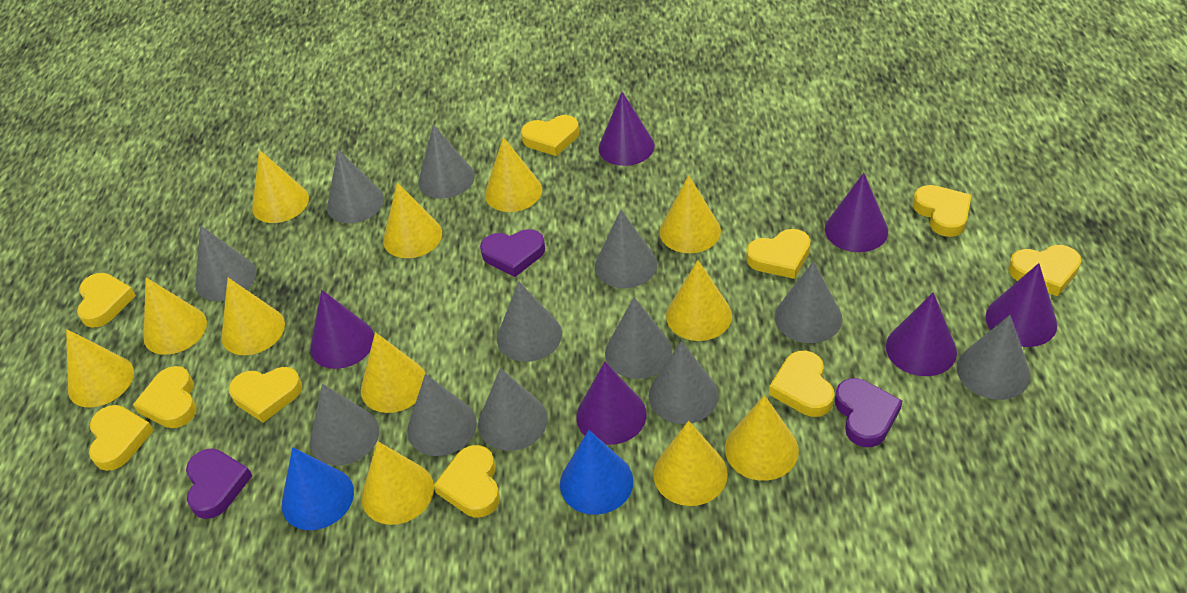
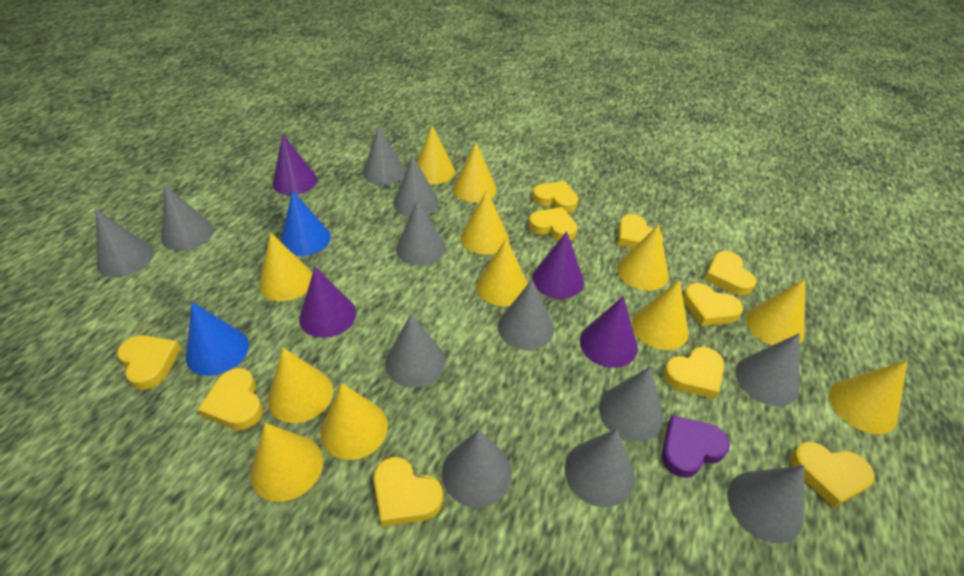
purple cone: [310,290,374,369] [576,362,646,445] [598,92,655,166] [825,173,888,252] [886,292,957,376] [986,263,1057,347] = 6 -> [273,134,318,195] [299,267,356,338] [532,231,584,299] [580,296,638,368] = 4
purple heart: [186,448,252,519] [480,229,545,277] [835,378,902,447] = 3 -> [662,415,730,478] = 1

